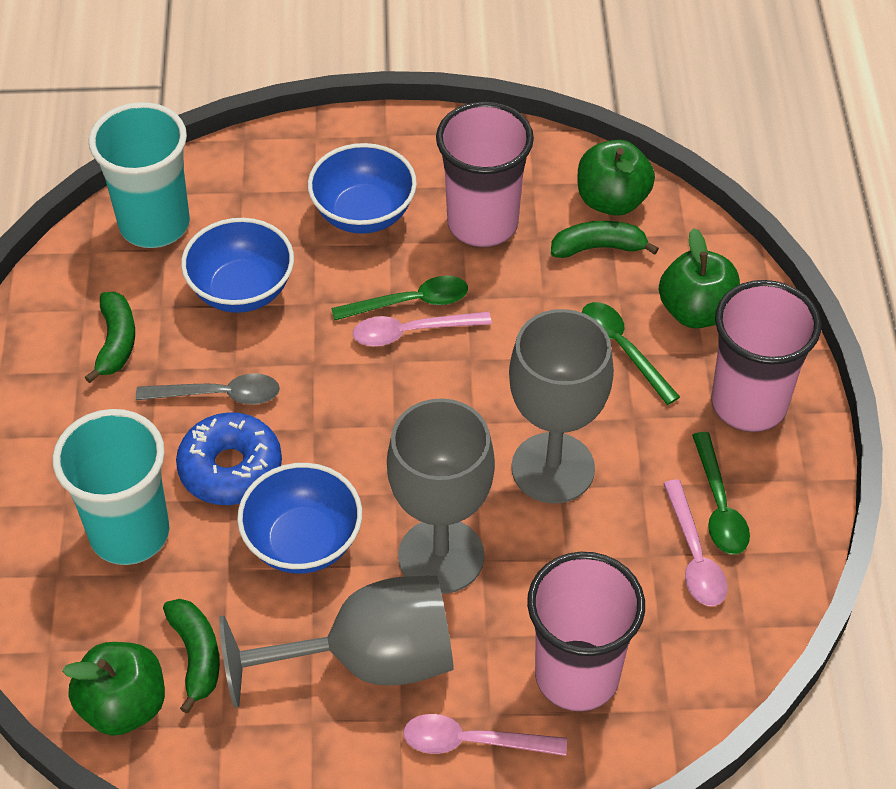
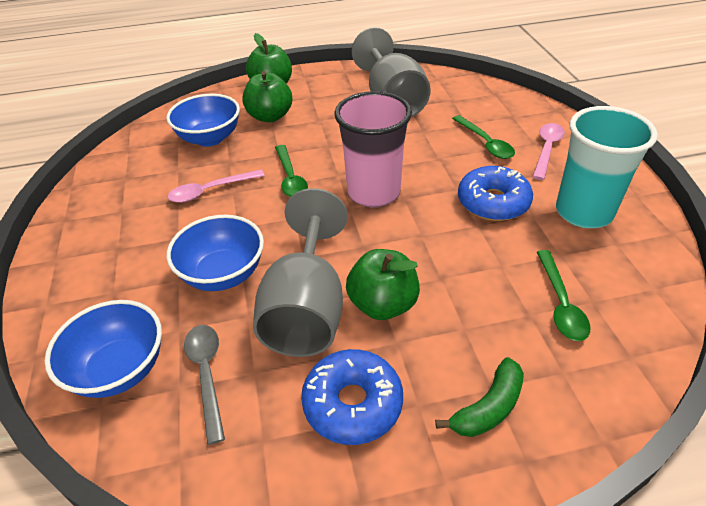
blue donut: [176,412,282,505] = 1 -> [301,349,403,445] [458,166,533,221] = 2
green banana: [85,292,135,383] [163,599,220,714] [551,221,659,258] = 3 -> [435,357,524,437] = 1
grey goblet: [219,575,454,708] [387,398,495,594] [509,309,614,504] = 3 -> [253,188,348,357] [352,27,431,117] = 2
pink cup: [436,102,534,247] [527,552,645,712] [711,280,821,432] = 3 -> [334,91,412,207] = 1
pink spoon: [353,312,492,347] [403,714,567,756] [663,480,728,606] = 3 -> [168,169,265,203] [533,123,565,180] = 2
turquoise cup: [52,409,170,565] [89,102,190,248] = 2 -> [556,106,658,228] = 1

